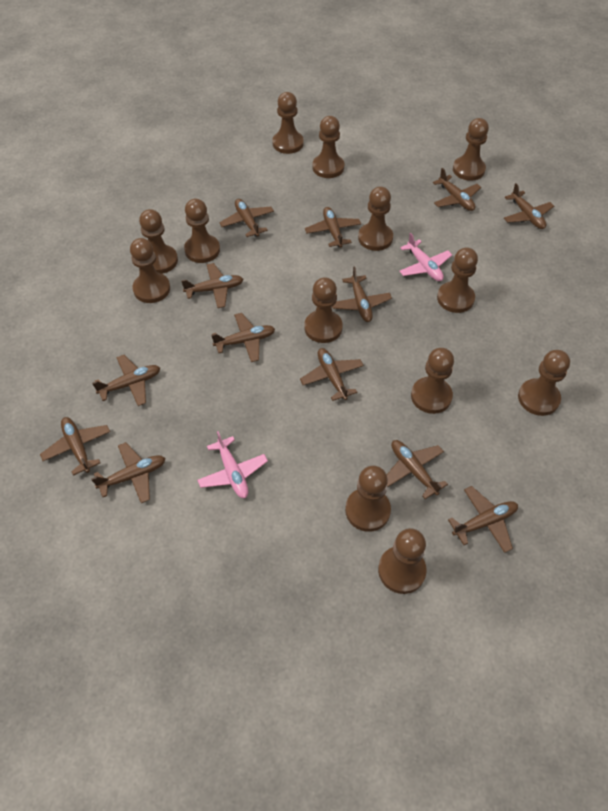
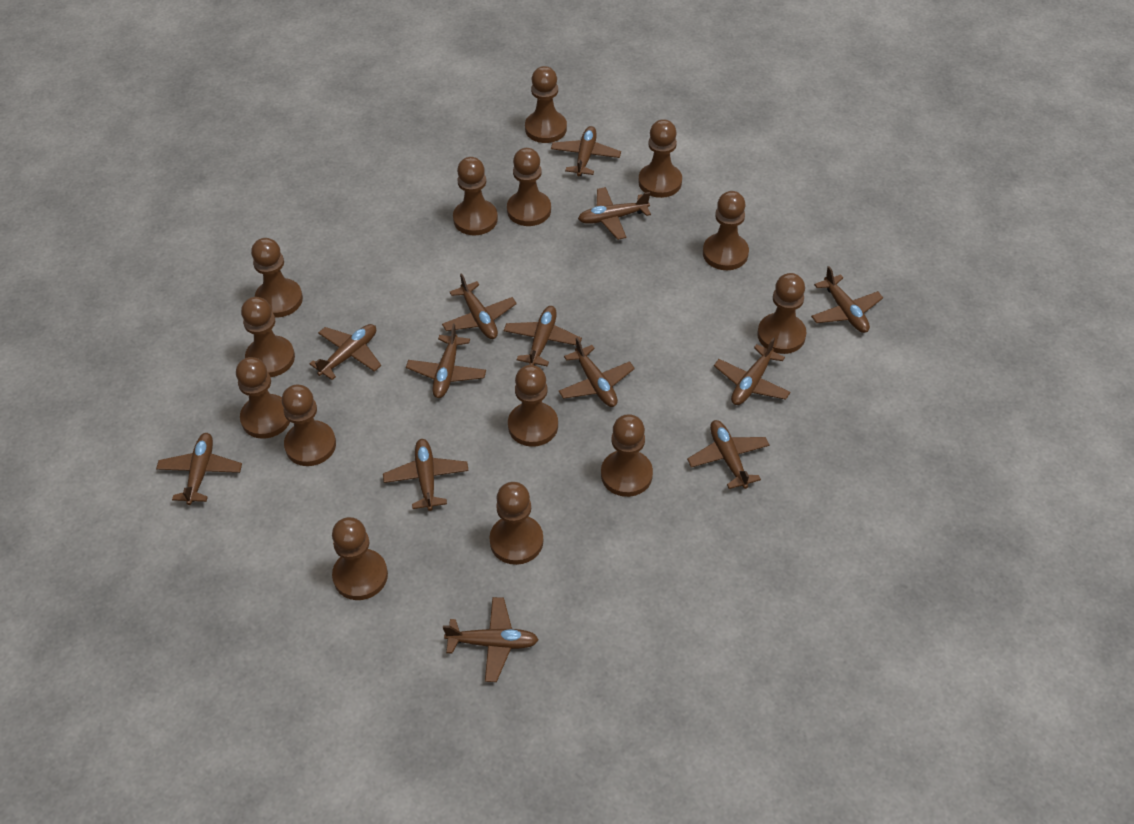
brown pawn: [130,238,170,303] [139,209,178,274] [184,199,220,263] [272,92,304,154] [304,277,343,343] [312,116,344,178] [345,466,391,532] [358,186,393,251] [378,528,427,594] [411,348,454,414] [437,247,478,313] [453,118,489,181] [518,350,570,416] = 13 -> [236,357,290,439] [241,297,295,377] [251,238,303,318] [282,385,336,466] [332,517,388,600] [453,157,498,235] [489,482,543,565] [507,148,551,226] [508,365,558,447] [525,66,567,143] [601,414,653,497] [638,119,682,198] [703,191,749,270] [757,273,806,354] = 14
pink plane: [197,431,268,498] [399,233,452,281] = 2 -> none = 0

